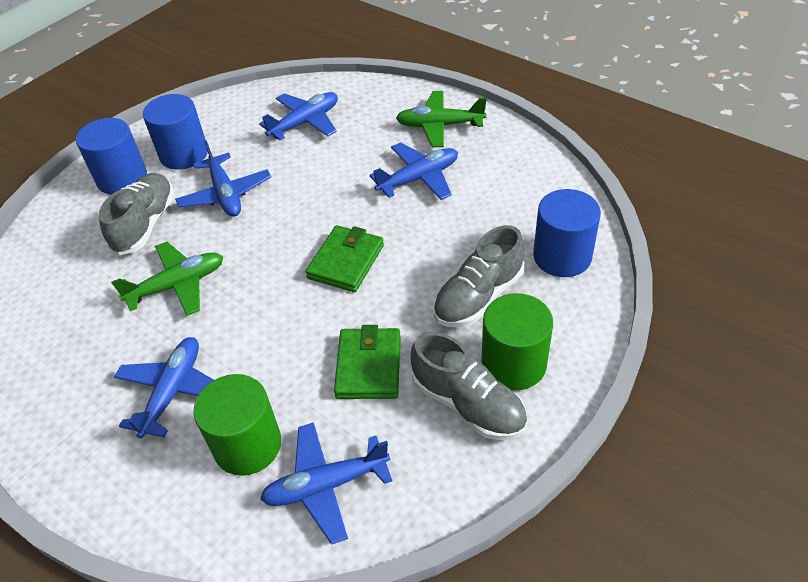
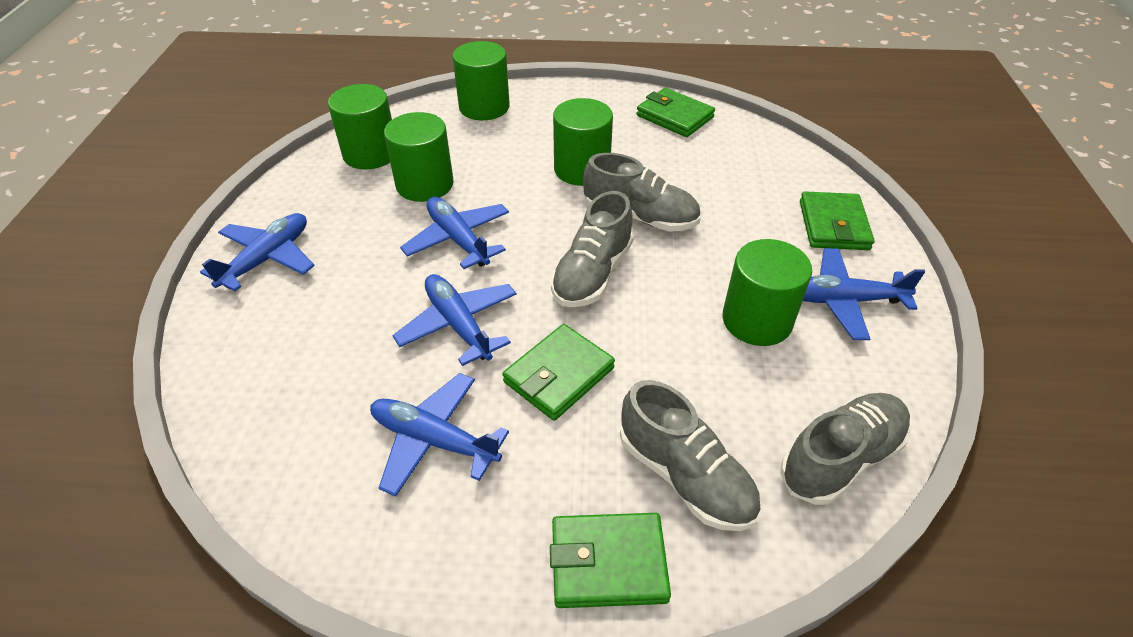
blue cylinder: [76,118,147,195] [143,94,208,170] [533,189,601,277] = 3 -> none = 0
green cylinder: [193,374,281,476] [481,293,553,390] = 2 -> [328,84,392,169] [384,112,454,202] [452,41,510,120] [553,98,613,186] [722,239,812,346] = 5
green plane: [111,242,223,316] [396,91,487,147] = 2 -> none = 0
green wallet: [305,225,384,292] [334,325,401,399] = 2 -> [503,324,615,421] [550,513,671,608] [636,88,715,137] [800,191,875,250] = 4
grey shoe: [99,173,175,255] [411,332,527,440] [433,225,525,327] = 3 -> [551,191,634,307] [583,153,701,232] [620,380,760,531] [780,393,911,505] = 4

